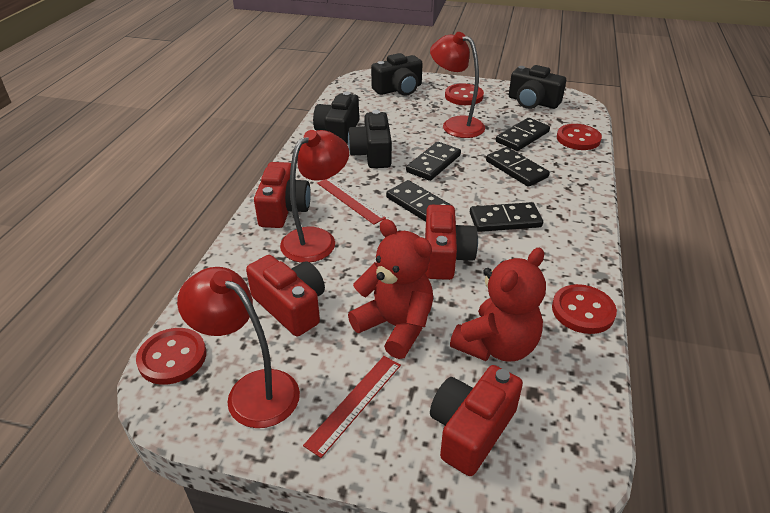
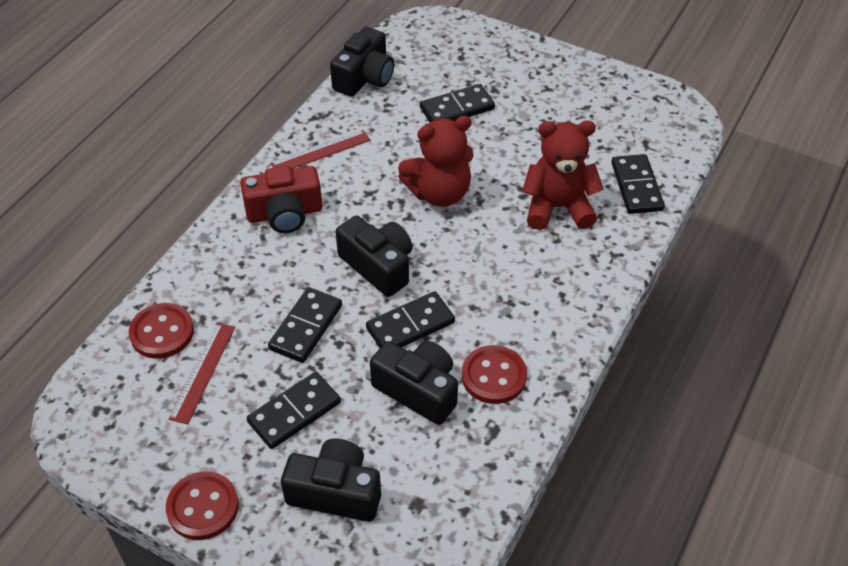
red button: [136,328,206,385] [445,83,484,105] [552,284,617,334] [557,124,602,150] = 4 -> [129,303,194,359] [166,471,239,540] [462,345,527,404] = 3
red camera: [246,255,325,337] [254,162,311,228] [425,205,478,280] [430,365,523,476] = 4 -> [240,166,322,233] = 1
red lamp: [177,267,300,428] [280,130,349,263] [430,32,485,138] = 3 -> none = 0

